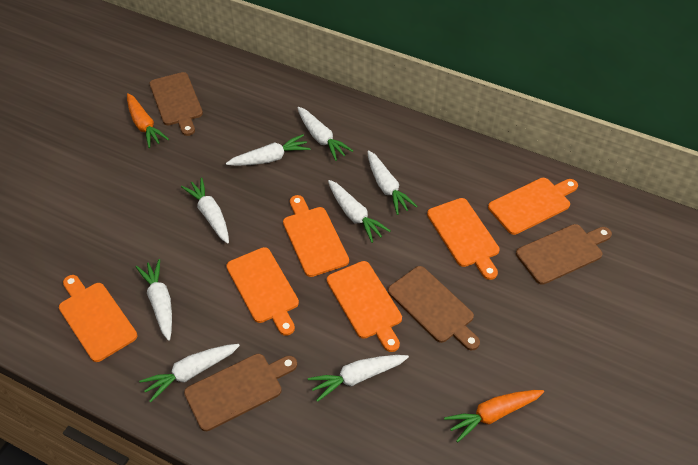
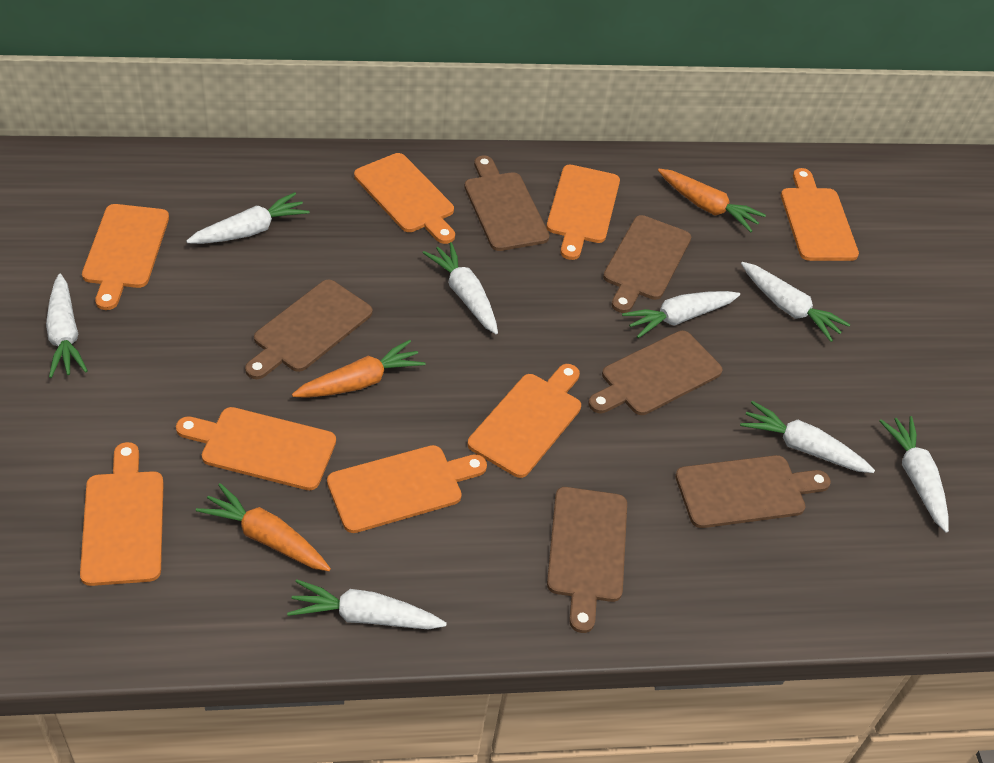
brown cutting board: [150,72,203,136] [184,354,297,431] [388,266,480,350] [516,224,612,285] = 4 -> [245,279,373,379] [464,156,549,251] [547,487,627,633] [588,330,723,415] [603,215,691,313] [675,455,831,528] = 6
orange carrot: [127,93,169,148] [444,390,544,442] = 2 -> [196,483,331,571] [292,340,426,398] [658,169,766,232] = 3
orange cutting board: [59,275,137,362] [226,247,299,336] [283,195,349,277] [327,261,402,352] [427,198,500,280] [488,178,578,235] = 6 -> [80,442,164,586] [82,204,169,310] [176,407,336,490] [327,445,487,533] [354,153,455,244] [468,364,581,478] [546,164,620,260] [781,168,859,261] = 8

